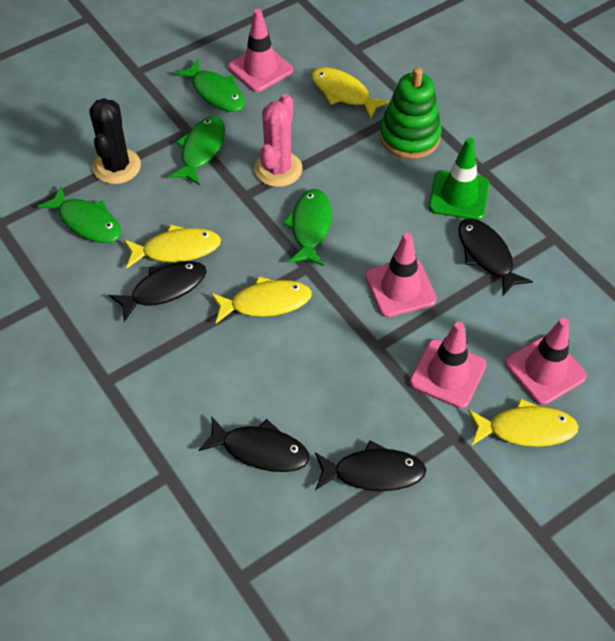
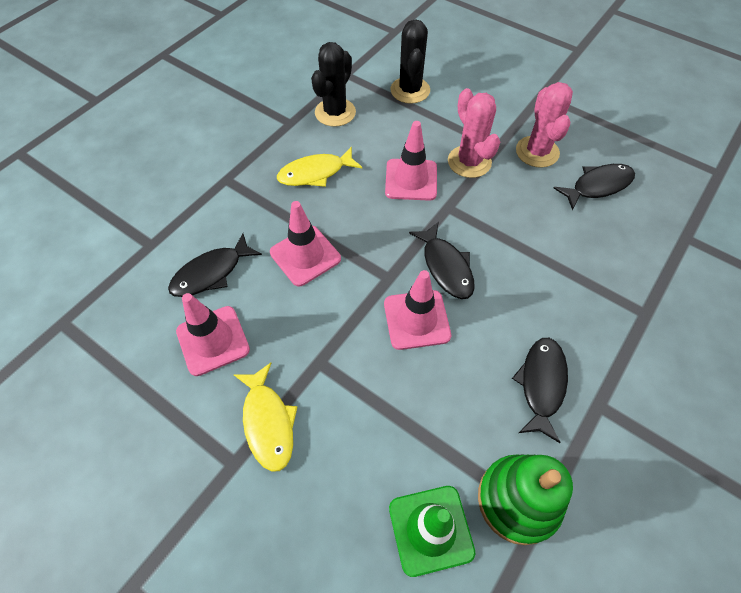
black cactus: [89,98,141,184] = 1 -> [311,42,356,127] [390,19,430,104] = 2
green fish: [37,186,121,243] [168,116,225,186] [174,59,245,112] [283,189,331,266] = 4 -> none = 0
pink cactus: [254,94,302,187] = 1 -> [448,88,500,178] [516,82,573,168] = 2
yellow fish: [124,224,221,268] [211,276,312,324] [311,67,390,119] [468,398,579,447] = 4 -> [233,363,297,472] [277,146,362,187] = 2

